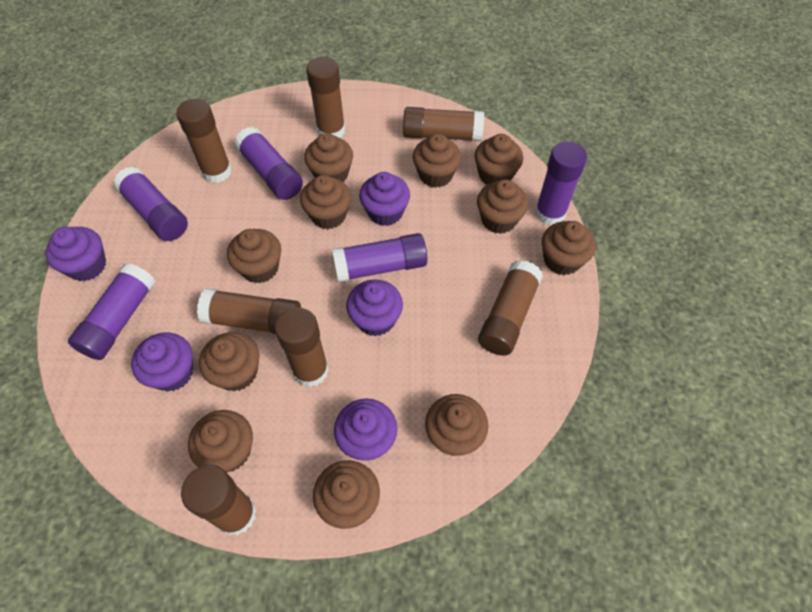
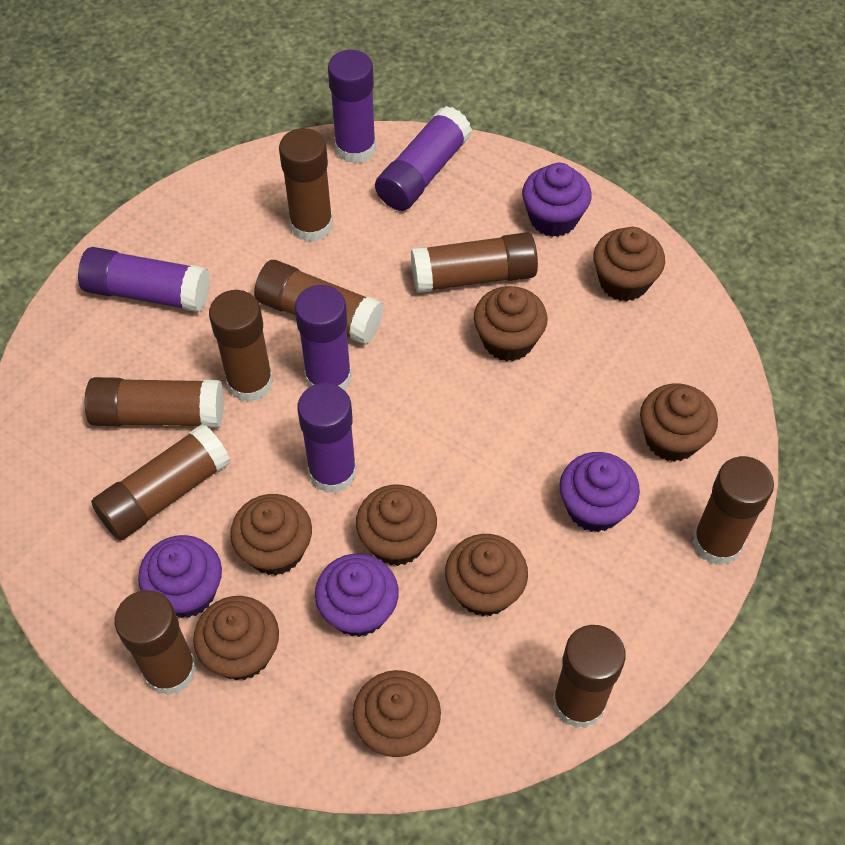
brown cupcake: [188,410,253,473] [199,332,260,391] [227,229,281,283] [300,175,351,229] [304,133,353,182] [313,460,380,529] [413,134,461,188] [425,394,488,456] [474,134,523,185] [477,179,528,234] [542,221,596,276] = 11 -> [193,596,279,680] [230,494,312,576] [353,670,441,757] [356,485,437,566] [445,534,528,616] [474,286,548,362] [593,227,665,301] [640,383,718,462] = 8
brown glue stick: [176,99,232,183] [181,465,257,536] [197,288,301,334] [275,307,329,387] [306,57,345,138] [403,107,484,142] [478,260,543,356] = 7 -> [85,377,224,428] [91,424,230,540] [114,590,197,695] [209,290,273,402] [254,260,384,345] [279,128,333,242] [411,232,538,293] [553,625,626,728] [692,456,774,565] = 9
purple cupcake: [45,227,106,281] [131,332,193,392] [334,399,397,461] [346,279,403,337] [359,172,410,226] = 5 -> [138,535,222,618] [315,554,399,637] [522,163,592,237] [559,452,640,532] = 4

